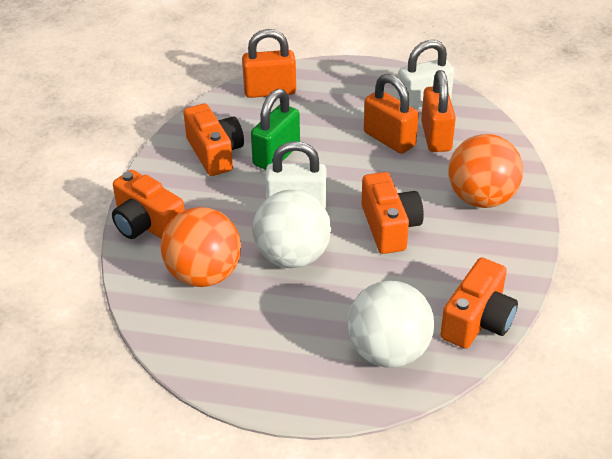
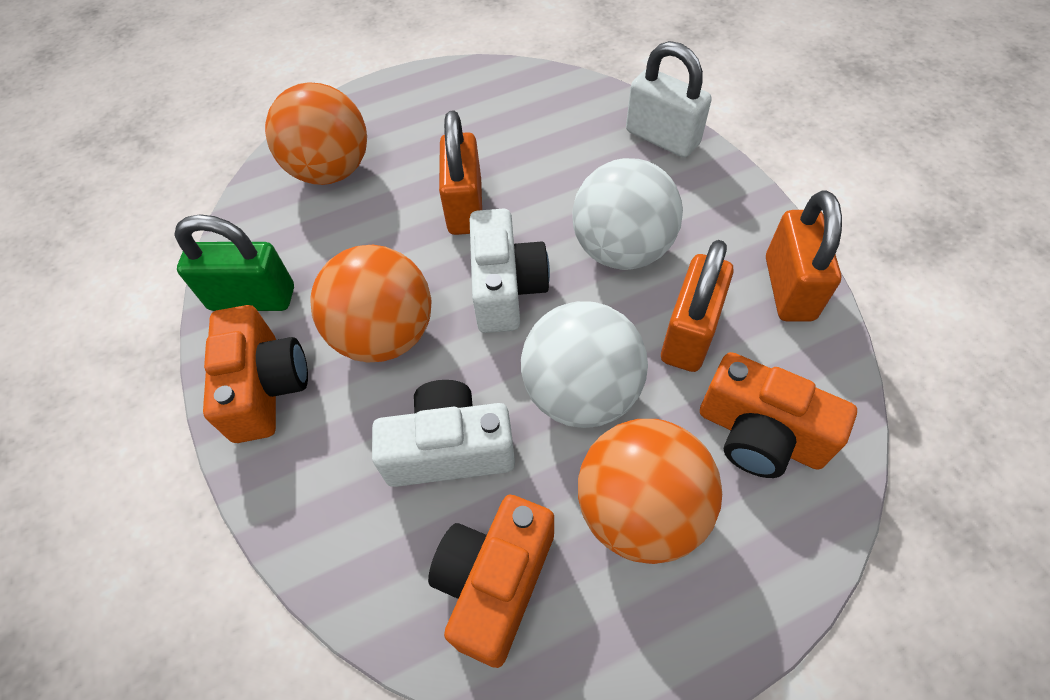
orange ball: [161,207,241,287] [448,134,523,208] = 2 -> [265,82,367,185] [310,245,431,363] [578,419,722,564] = 3
orange camera: [112,170,185,239] [183,104,244,176] [361,172,424,254] [440,258,518,349] = 4 -> [203,305,308,443] [428,494,554,668] [700,352,857,478] = 3
white camera: none = 0 -> [372,380,515,487] [470,209,550,333] = 2
white padlock: [265,141,327,209] [397,40,454,110] = 2 -> [626,41,712,158] = 1

